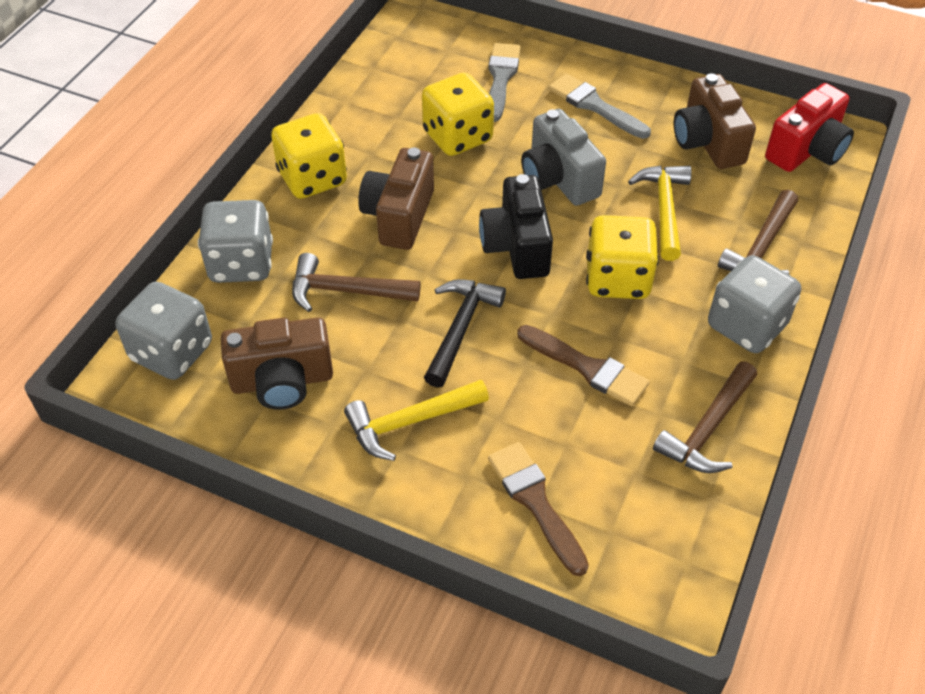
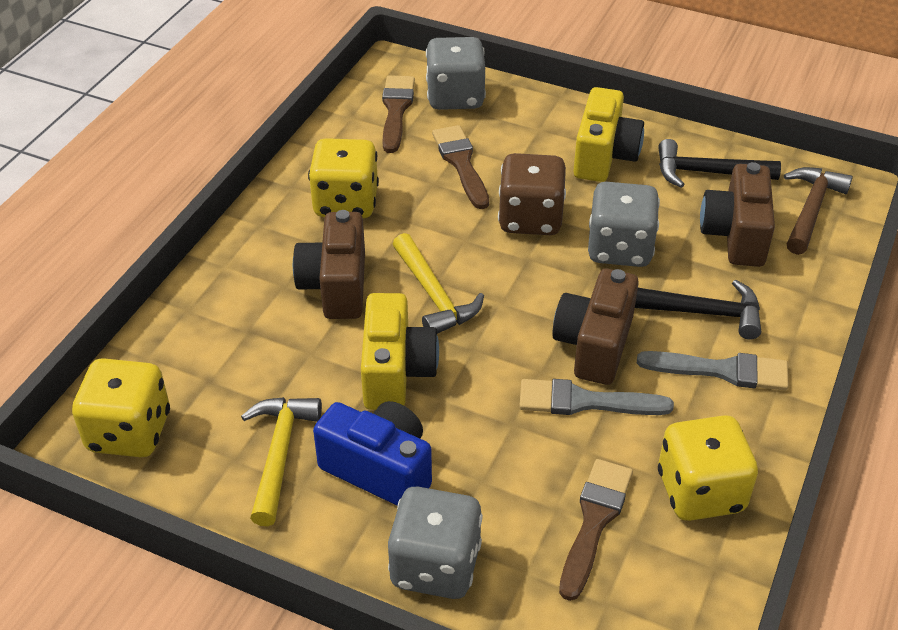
black camera: [479,174,553,279] = 1 -> none = 0
black hammer: [424,279,506,388] = 1 -> [635,280,761,340] [658,139,781,188] = 2
blue camera: none = 0 -> [313,401,432,506] = 1
brown brush: [488,442,589,576] [517,325,649,406] = 2 -> [382,75,415,153] [432,125,489,209] [559,459,633,601] = 3
brown dice: none = 0 -> [498,153,566,235] = 1
brown hammer: [292,253,421,312] [653,361,757,473] [718,190,798,275] = 3 -> [784,167,853,255] = 1
grey camera: [521,109,606,206] = 1 -> none = 0
red camera: [765,83,854,172] = 1 -> none = 0
yellow camera: none = 0 -> [361,293,439,410] [573,87,644,182] = 2

